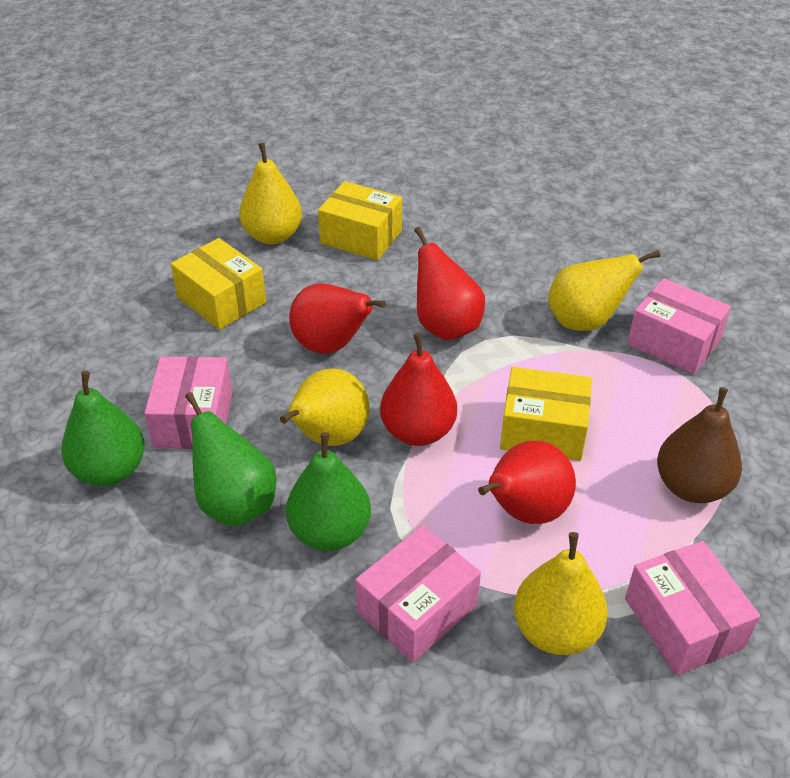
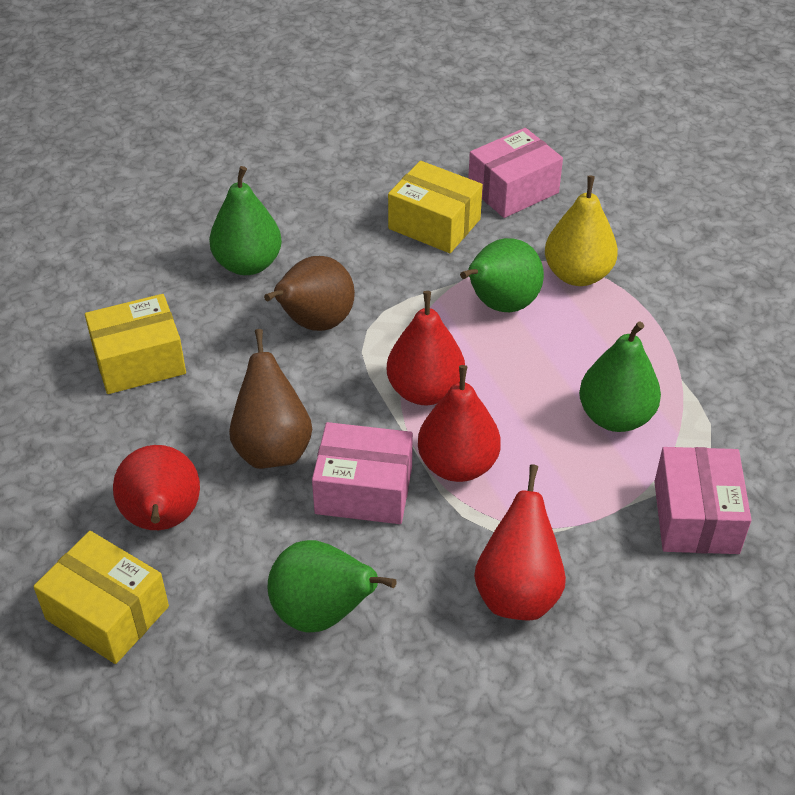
brown pear: [657,387,742,503] = 1 -> [229,329,312,469] [264,256,355,331] = 2
green pear: [61,371,145,486] [185,392,277,527] [286,432,371,551] = 3 -> [209,166,282,275] [268,540,397,633] [460,238,544,312] [579,322,661,432] = 4
pink box: [144,356,233,449] [355,525,481,663] [625,541,760,675] [627,278,731,375] = 4 -> [312,422,413,524] [468,128,563,218] [654,447,752,554] = 3
yellow pear: [239,143,302,245] [280,368,369,446] [514,532,608,655] [548,250,660,331] = 4 -> [545,175,618,286] = 1

